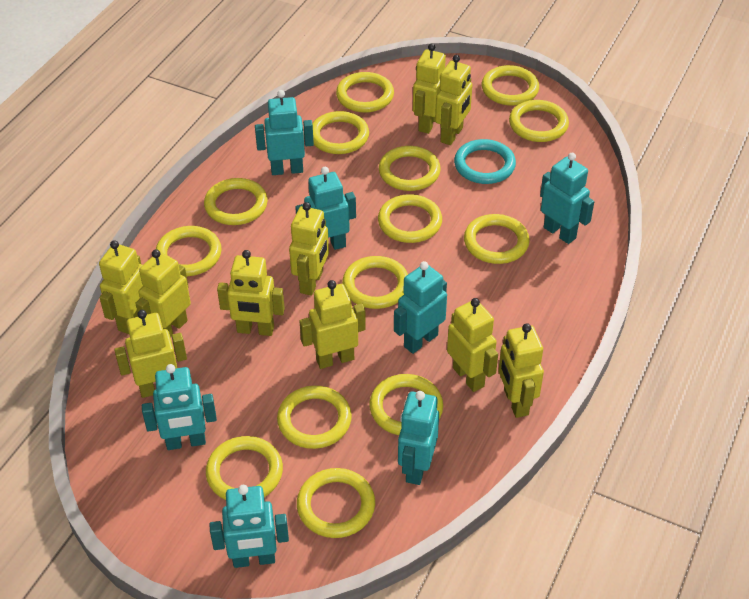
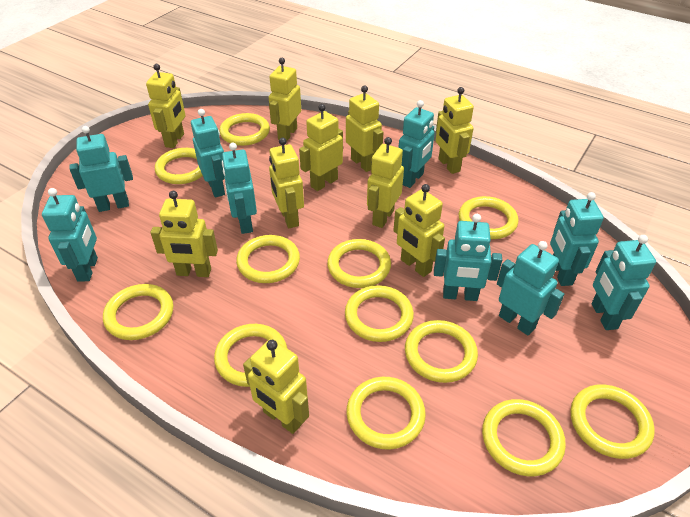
turquoise ring: [454,139,516,184] = 1 -> none = 0
turquoise robot: [142,364,217,450] [209,485,289,568] [255,90,314,175] [295,167,356,250] [394,261,447,354] [398,391,439,485] [540,153,594,244] = 7 -> [42,188,98,282] [69,126,133,212] [191,109,225,197] [222,142,257,234] [398,100,435,188] [434,214,502,301] [497,241,565,336] [550,192,604,286] [592,235,656,330] = 9
yellow ring: [156,226,222,276] [204,178,268,225] [206,436,283,500] [277,386,352,449] [297,468,375,538] [312,111,369,154] [336,72,394,113] [342,256,408,309] [369,374,443,435] [378,194,442,243] [379,146,441,191] [464,214,530,264] [482,65,539,106] [509,100,569,142] = 14 -> [103,284,173,340] [155,148,203,184] [214,324,287,387] [219,113,270,146] [236,235,300,283] [327,239,391,288] [345,285,414,342] [346,377,426,450] [405,320,478,383] [458,196,518,239] [482,399,566,476] [570,384,655,459] = 12

